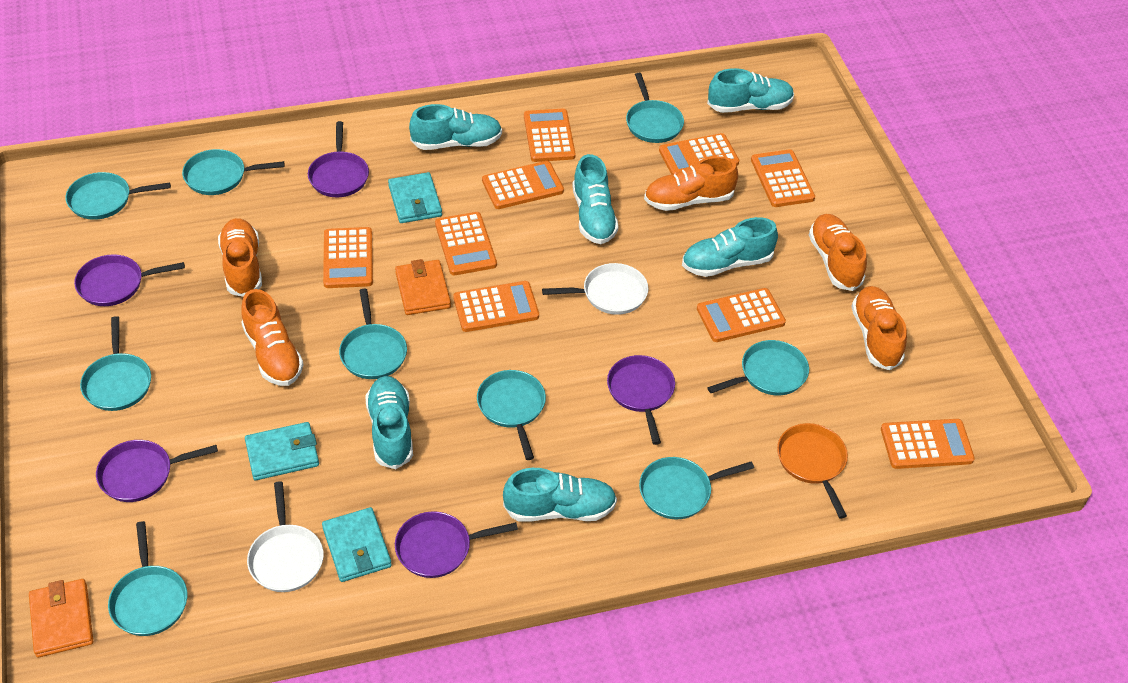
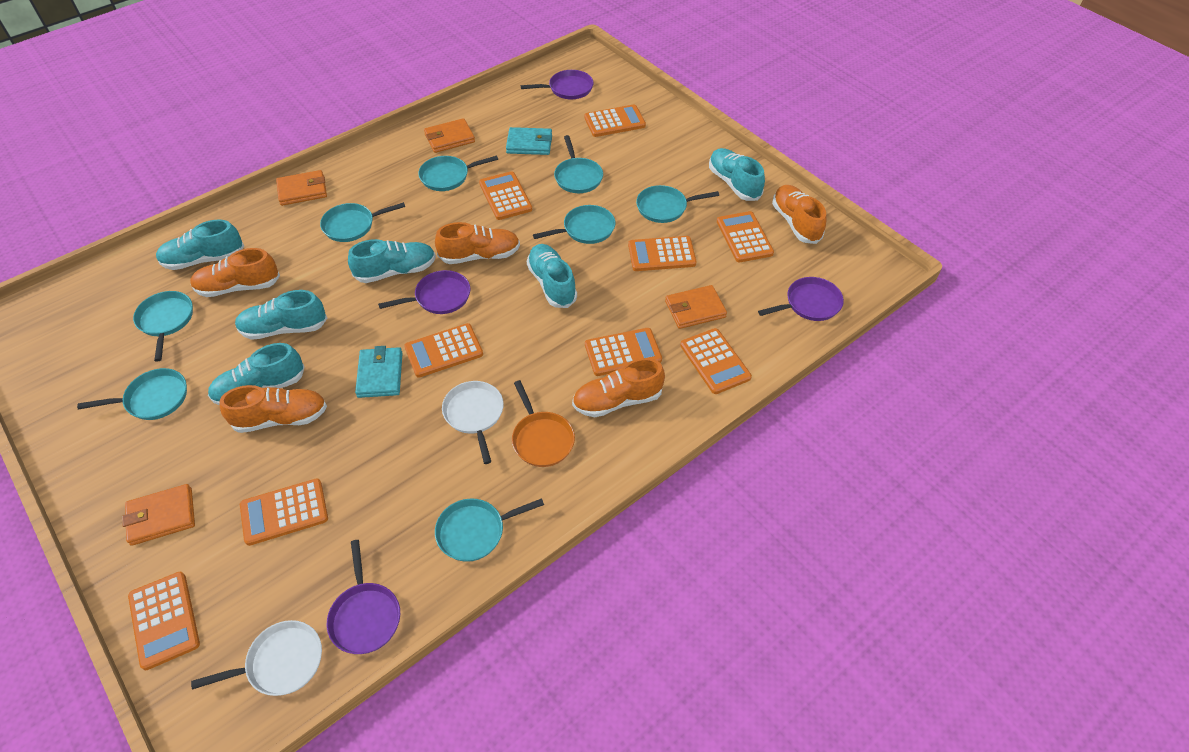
orange wallet: [29,579,93,658] [395,259,451,315] = 2 -> [122,484,195,546] [276,170,327,206] [424,118,475,153] [665,285,727,329] = 4
purple pan: [74,254,185,306] [96,440,218,502] [308,121,369,197] [395,511,518,578] [607,355,675,445] = 5 -> [327,540,400,654] [378,270,470,314] [521,70,593,99] [758,277,844,321] = 4
turquoise pan: [65,172,171,220] [80,316,151,411] [108,521,187,636] [182,149,285,195] [339,289,407,379] [477,370,546,460] [626,73,684,143] [639,457,754,519] [707,340,809,395] = 9 -> [77,368,187,420] [133,291,193,362] [320,202,405,242] [418,156,498,191] [435,498,544,562] [533,205,615,244] [554,135,603,193] [636,185,719,223] = 8
turquoise wallet: [245,422,319,480] [322,507,392,582] [388,172,442,223] = 3 -> [355,346,403,398] [506,127,552,155] = 2

